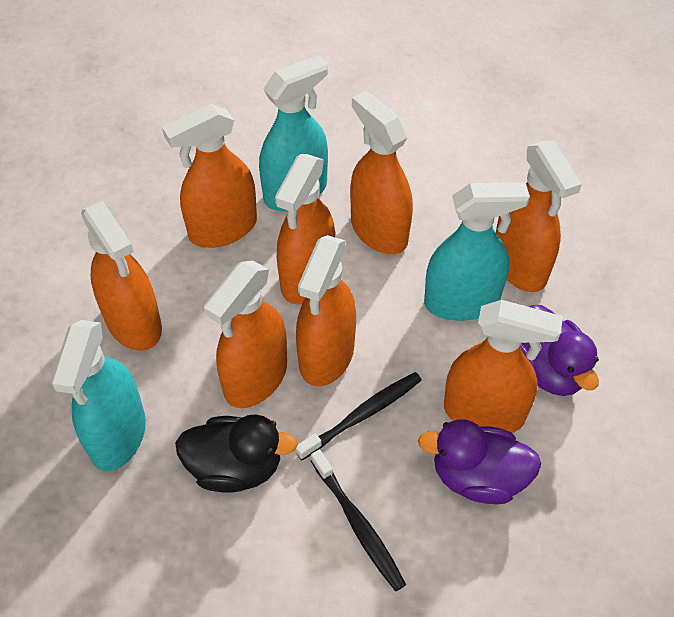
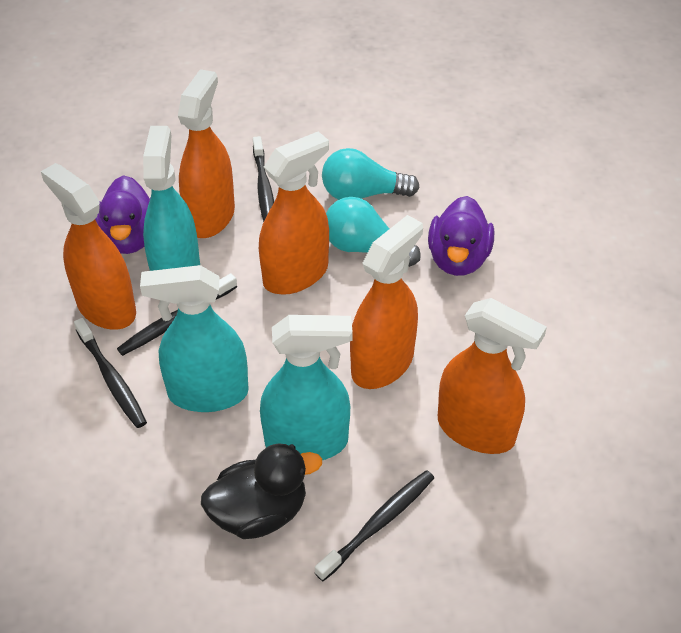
black toothbrush: [295,372,422,460] [311,450,406,591] = 2 -> [74,318,147,428] [117,273,237,356] [253,136,274,222] [315,470,434,581] = 4
orange spray bottle: [81,201,162,351] [162,104,257,248] [204,261,287,408] [275,154,335,305] [296,235,356,386] [350,91,413,255] [444,300,563,433] [496,141,582,292] = 8 -> [41,163,136,330] [178,69,235,238] [259,132,329,295] [350,215,423,389] [438,298,547,454] = 5
turquoise light bulb: none = 0 -> [322,148,419,200] [326,197,421,267] = 2

